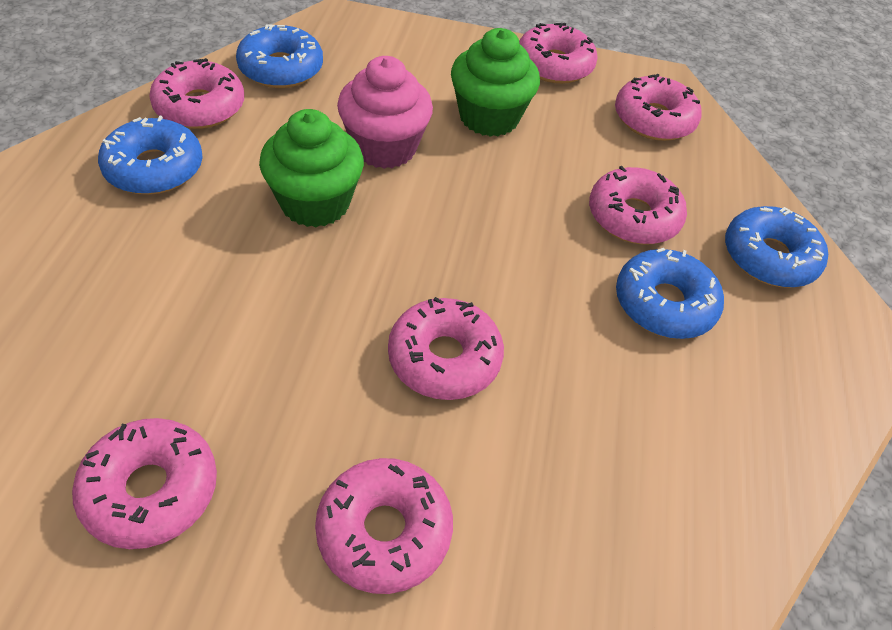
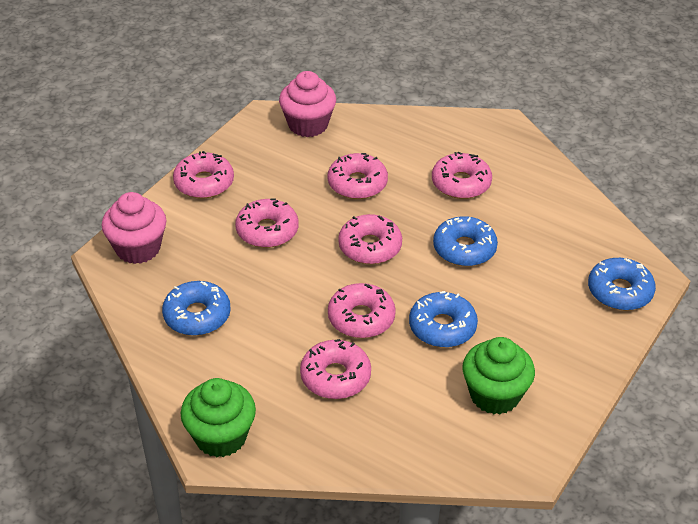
pink cupcake: [337,56,433,169] = 1 -> [101,192,167,264] [279,71,336,137] = 2

